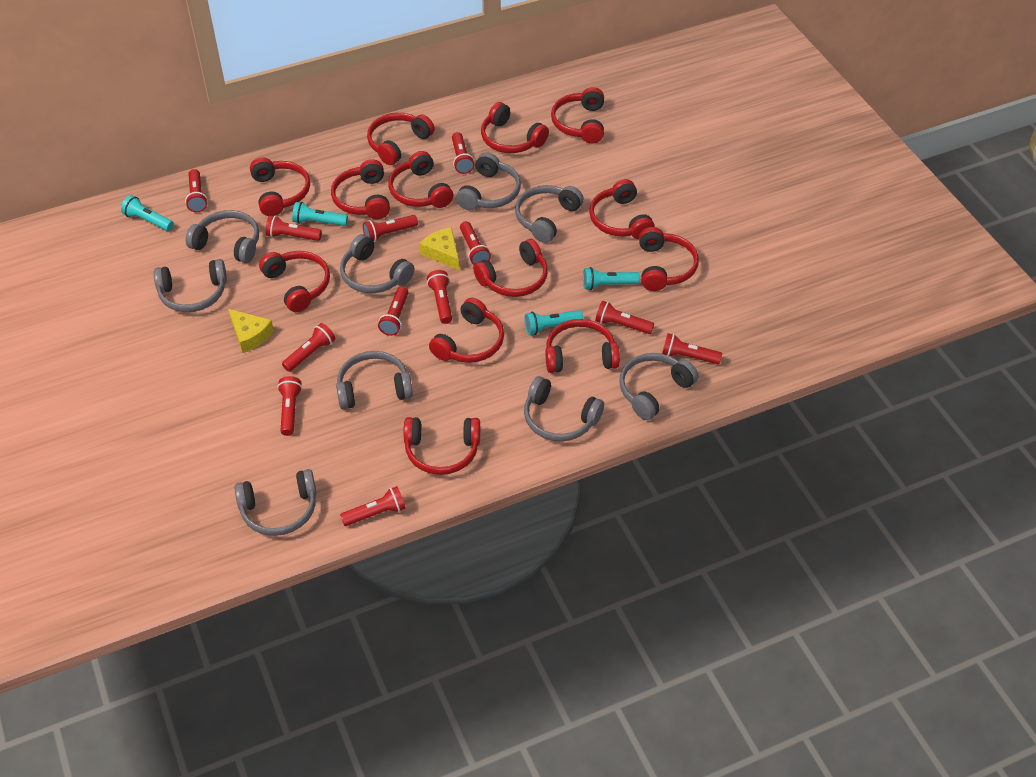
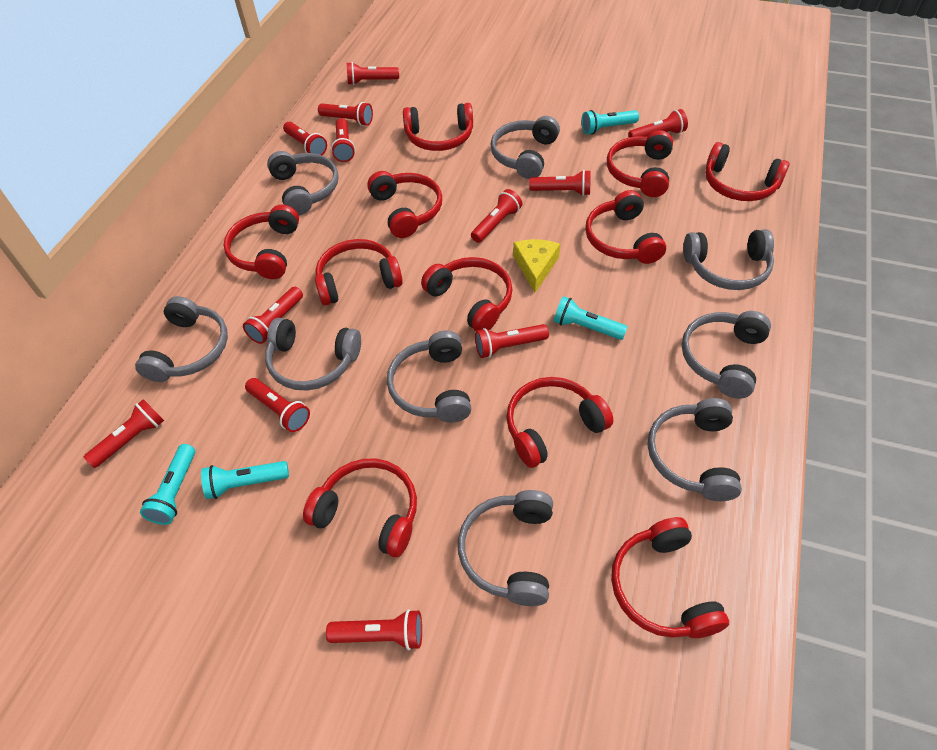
red headphones: [250,157,310,216] [259,251,330,312] [331,159,390,219] [367,113,435,165] [388,151,453,208] [404,417,480,475] [429,298,504,363] [473,239,548,297] [481,102,549,153] [545,319,620,373] [551,87,604,143] [589,179,655,239] [639,227,699,291] = 13 -> [224,205,299,279] [303,458,417,557] [315,239,403,305] [367,171,442,238] [403,103,473,151] [421,257,513,331] [506,377,613,468] [585,190,666,264] [607,130,673,197] [611,517,729,638] [705,142,789,201] = 11
yellow cheese: [228,309,274,353] [419,227,459,270] = 2 -> [513,239,560,293] = 1

